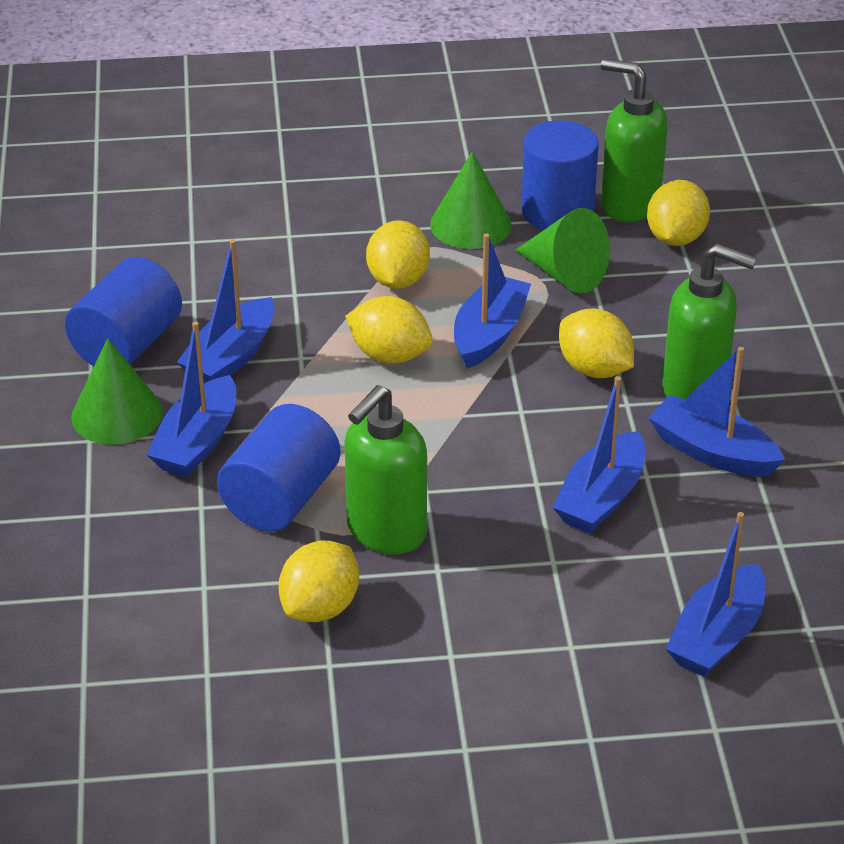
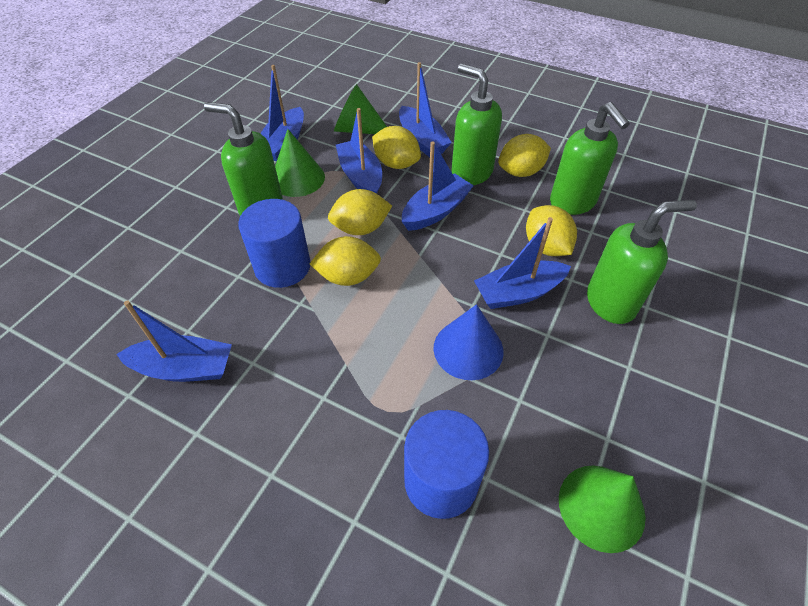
blue cone: none = 0 -> [434,304,504,380] = 1
blue cylinder: [65,257,182,366] [217,404,341,532] [521,120,599,230] = 3 -> [238,199,310,288] [404,410,489,519] = 2
green soap dispenser: [345,385,427,554] [601,59,668,222] [662,243,757,399] = 3 -> [204,102,283,216] [451,64,502,185] [550,102,630,215] [587,200,697,324] = 4

